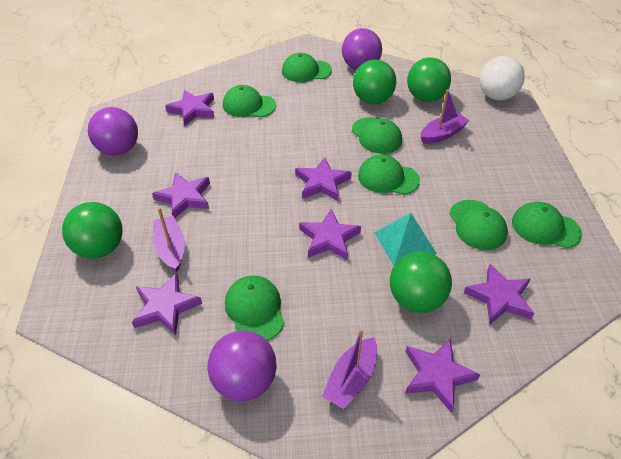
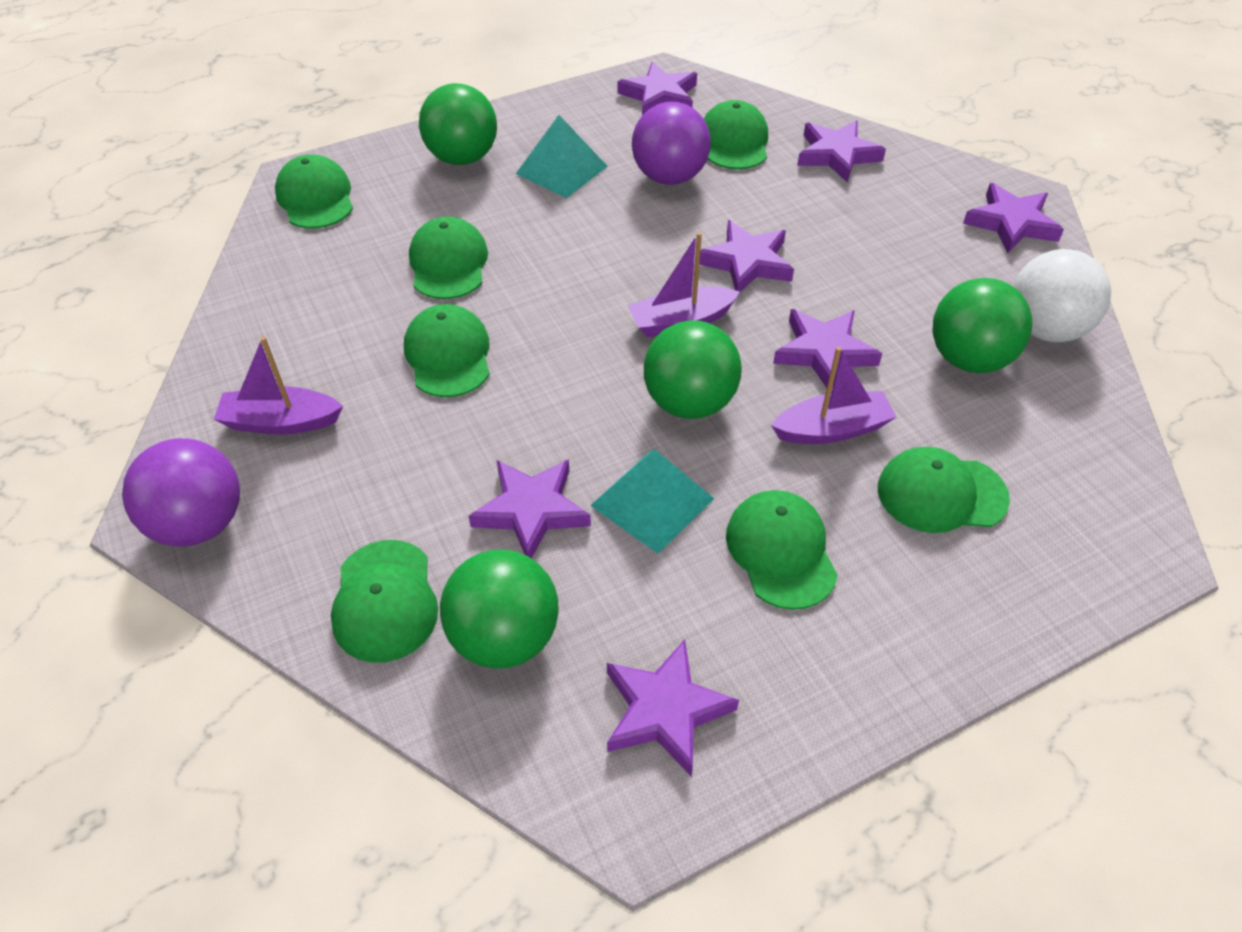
purple ball: [88,107,138,156] [207,330,277,401] [342,28,382,70] = 3 -> [122,438,240,547] [632,102,711,185] = 2
turquoise pyramid: [374,213,437,266] = 1 -> [516,115,608,198] [590,449,714,554] = 2

